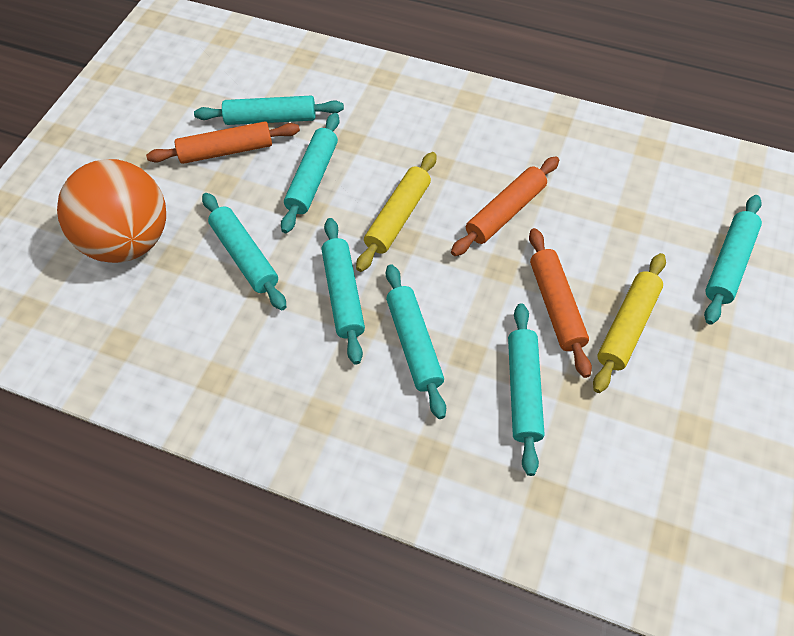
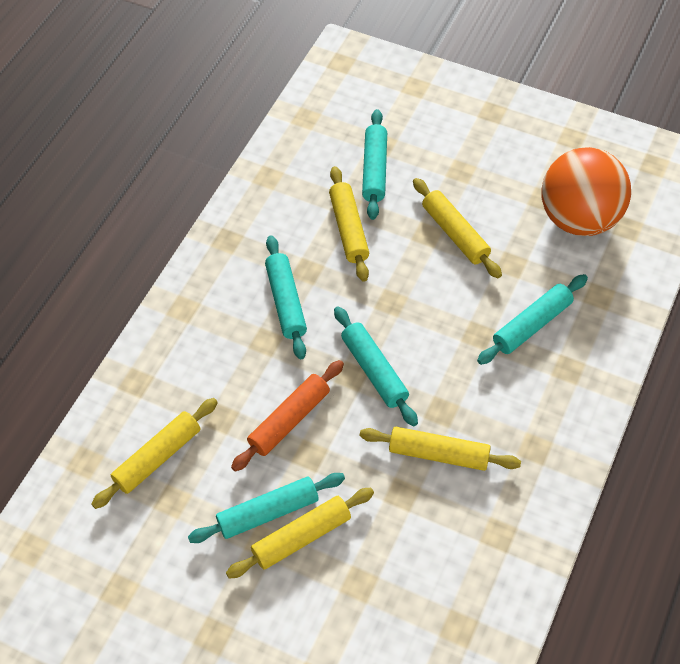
orange rolling pin: [146,121,300,164] [451,156,559,256] [529,228,592,378] = 3 -> [231,360,344,472] = 1
turquoise rolling pin: [194,96,344,125] [202,193,286,311] [281,113,340,233] [322,218,365,365] [386,264,446,419] [508,303,545,476] [704,195,762,325] = 7 -> [188,473,345,543] [265,235,307,359] [334,306,418,426] [362,109,387,220] [477,274,588,365] = 5
yellow rolling pin: [356,152,436,272] [593,253,666,393] = 2 -> [91,398,218,509] [226,488,374,579] [329,166,369,282] [360,427,521,471] [413,178,502,278] = 5

